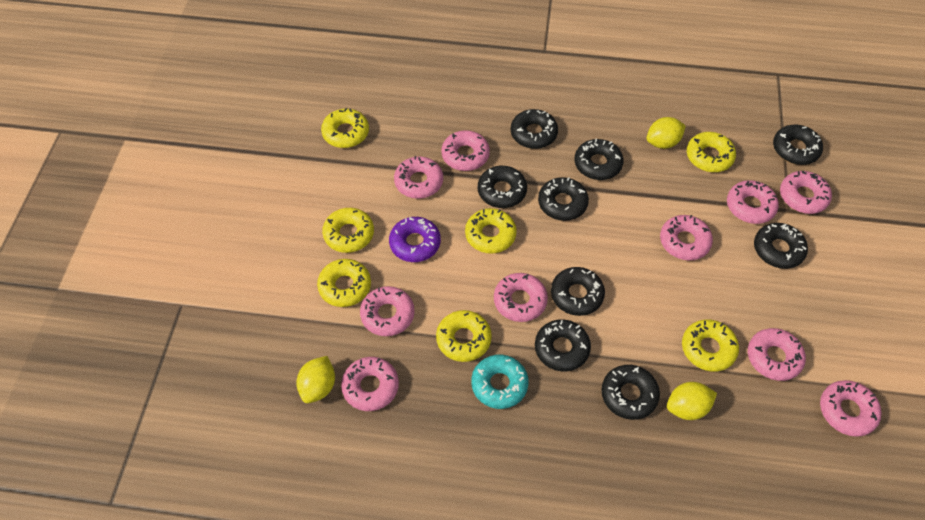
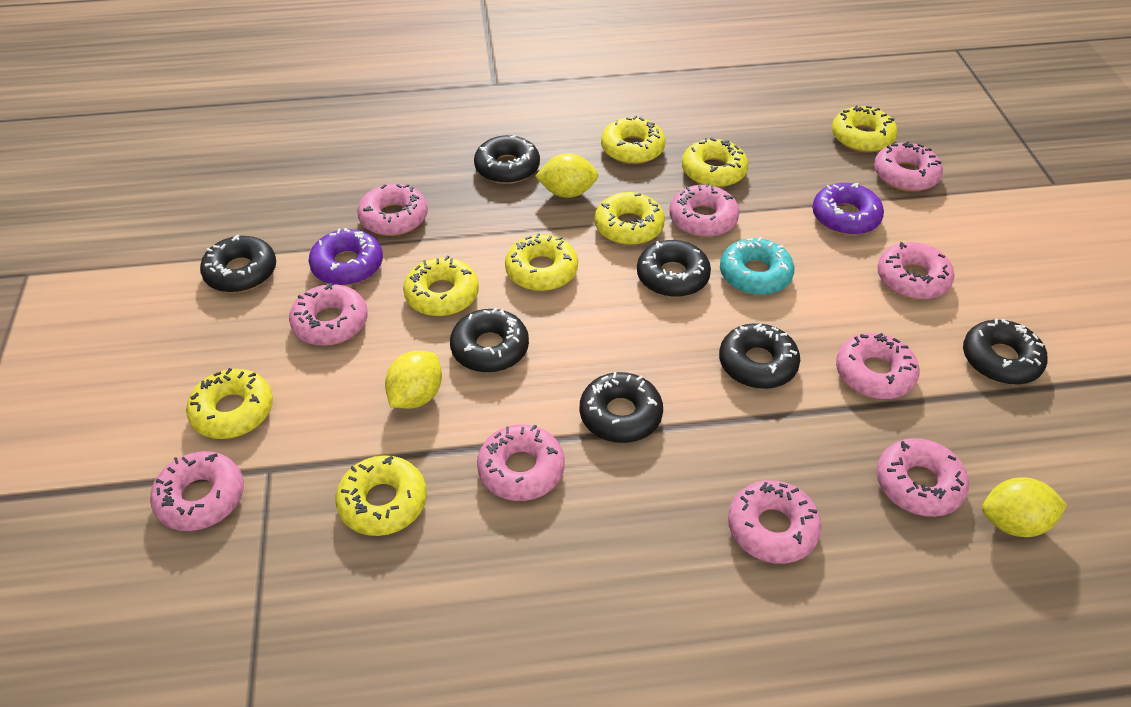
black donut: [478,166,527,208] [511,109,558,149] [535,319,591,372] [538,177,589,221] [551,267,605,316] [575,139,624,180] [602,365,660,420] [754,223,808,269] [773,125,823,165] = 9 -> [200,234,276,293] [450,308,529,373] [474,135,540,184] [580,372,663,443] [637,240,711,297] [719,323,800,389] [963,319,1048,385] = 7
purple donut: [389,217,441,262] = 1 -> [309,228,383,286] [812,183,884,235] = 2
yellow donut: [317,259,371,307] [321,108,369,148] [322,208,374,253] [436,310,492,362] [465,208,517,254] [682,320,739,372] [687,132,736,172] = 7 -> [186,368,273,439] [336,455,427,536] [403,256,479,316] [505,233,578,291] [595,192,665,245] [601,116,666,164] [682,137,748,188] [832,106,897,153] = 8

